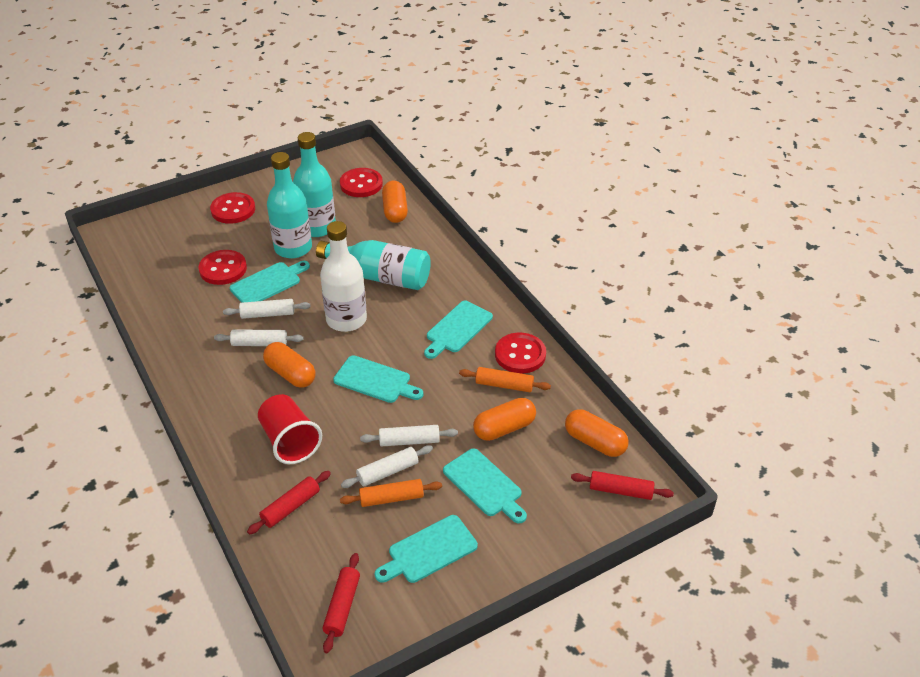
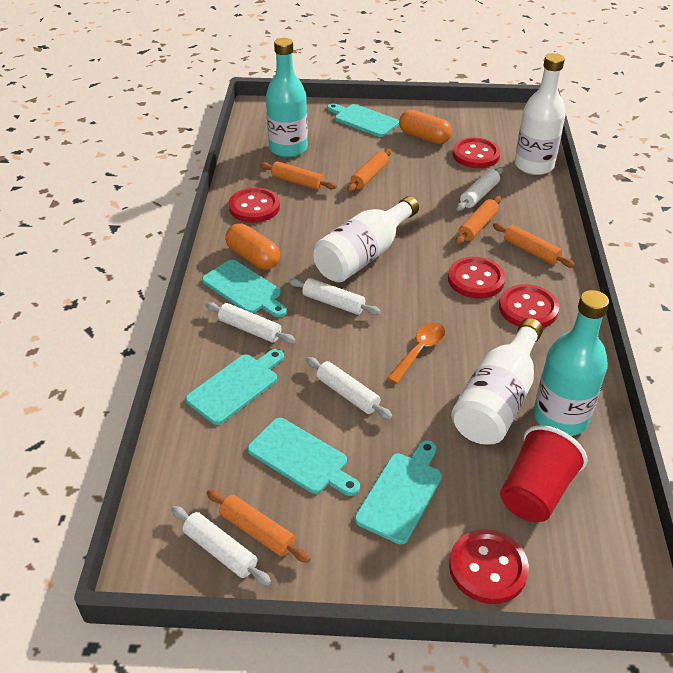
orange capsule: [263,342,316,388] [382,181,408,223] [473,398,536,441] [565,409,629,457] = 4 -> [225,224,280,270] [399,110,452,144] = 2
orange rolling pin: [340,479,442,507] [459,367,551,392] = 2 -> [207,490,311,563] [260,161,337,190] [347,149,392,192] [455,196,501,245] [493,223,575,267] = 5
orange spoon: none = 0 -> [387,323,446,384] = 1
red button: [198,250,247,285] [210,192,255,224] [340,168,383,197] [495,333,546,374] = 4 -> [229,187,280,223] [448,257,505,299] [449,529,529,604] [452,138,500,168] [499,284,559,328] = 5
red rolling pin: [247,471,331,535] [323,553,360,653] [571,471,674,500] = 3 -> none = 0
turquoise bottle: [267,152,312,259] [293,132,336,237] [316,240,431,290] = 3 -> [266,38,308,157] [534,290,609,436] = 2
white bottle: [320,221,367,332] = 1 -> [313,196,419,282] [451,318,543,445] [515,53,566,175] = 3
white rolling pin: [214,329,304,346] [223,299,311,319] [341,445,433,488] [360,425,458,447] = 4 -> [171,506,271,586] [205,302,296,343] [289,278,381,315] [306,357,393,420] [457,167,503,211] = 5

